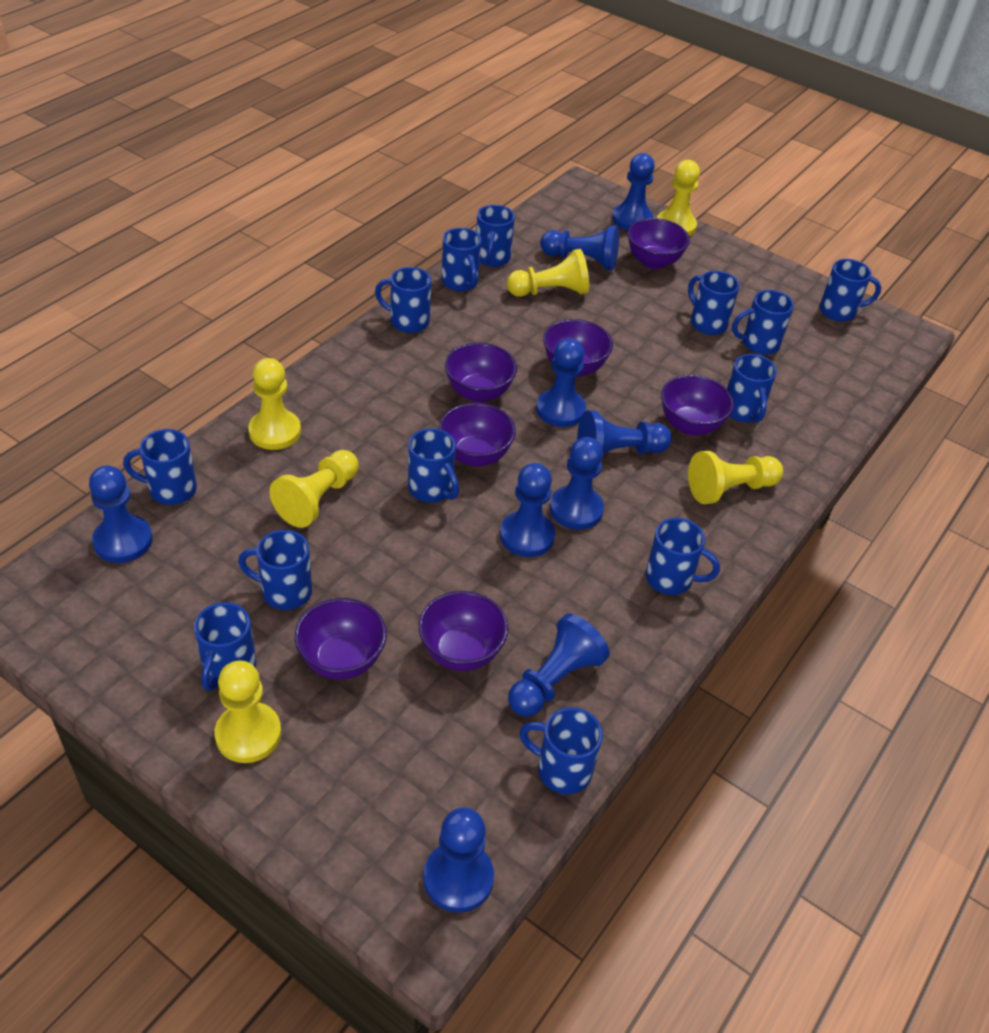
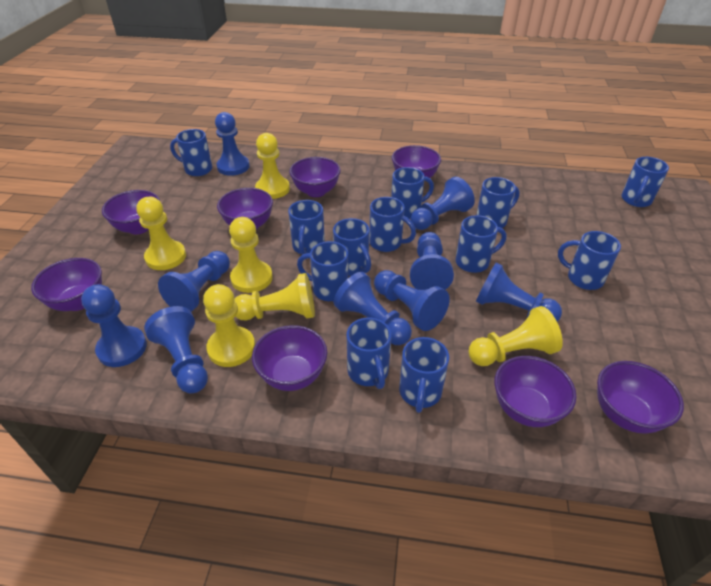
blue mug: [123,429,197,505] [194,602,256,691] [238,530,312,610] [375,267,431,333] [408,428,459,503] [442,228,482,291] [476,205,515,267] [519,707,603,795] [645,518,720,595] [688,271,739,335] [727,354,777,422] [732,290,794,355] [819,259,881,322] = 13 -> [170,129,212,176] [288,200,325,255] [297,241,348,301] [333,218,371,276] [347,318,392,389] [369,197,416,252] [391,167,434,219] [399,337,449,413] [455,215,506,273] [477,177,520,228] [558,231,621,290] [621,157,669,207] = 12
purple bowl: [294,598,387,680] [418,591,508,671] [439,403,516,466] [445,343,517,402] [543,319,613,377] [628,218,690,269] [661,375,734,435] = 7 -> [31,258,102,311] [102,190,160,234] [217,188,273,229] [252,325,327,391] [289,157,341,197] [392,145,441,178] [494,356,577,427] [597,361,684,434] = 8

